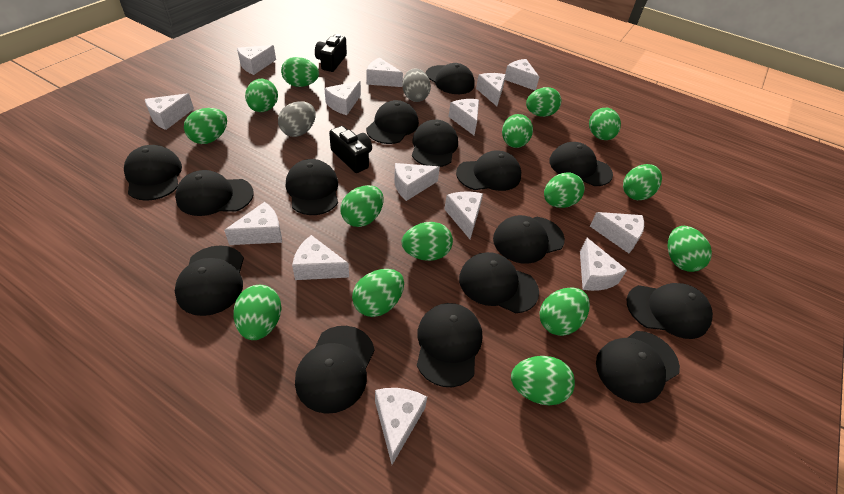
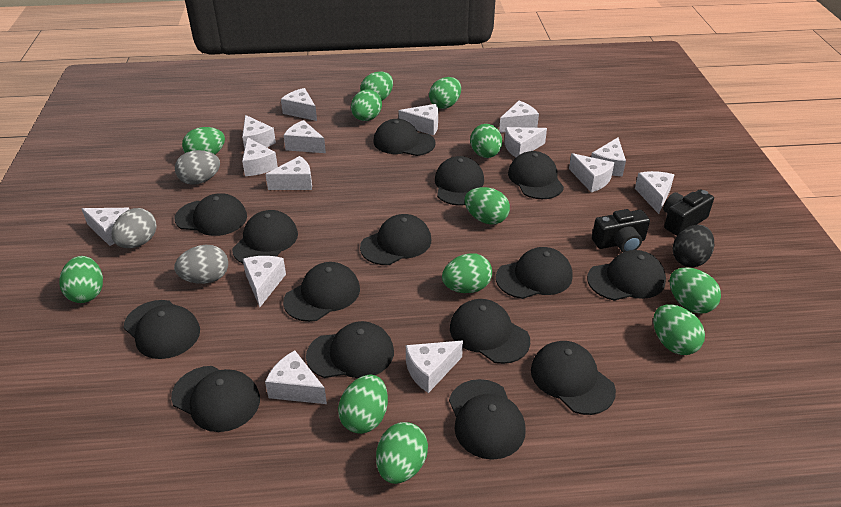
black egg: none = 0 -> [672,225,714,267] = 1
green egg: [184,108,227,144] [233,285,282,340] [245,79,278,112] [281,57,319,87] [340,185,384,227] [352,269,404,317] [402,222,453,261] [502,114,533,148] [511,356,575,405] [526,87,561,117] [539,287,590,336] [544,172,585,208] [589,108,621,140] [623,164,662,200] [668,226,712,272] = 15 -> [59,256,103,303] [182,127,225,155] [338,375,388,434] [351,89,382,121] [360,71,393,101] [376,422,428,484] [429,77,461,109] [442,253,492,293] [464,187,510,225] [470,124,502,158] [653,304,705,355] [669,267,721,314] = 12
grey egg: [278,101,316,137] [402,68,431,102] = 2 -> [111,208,157,248] [174,245,228,284] [175,150,220,185] = 3
white cheese: [145,93,194,130] [224,202,282,245] [237,45,276,75] [292,235,349,280] [324,81,361,115] [366,58,403,87] [375,388,427,465] [394,163,440,201] [444,191,483,239] [449,99,479,136] [476,73,506,106] [505,59,539,90] [580,238,627,291] [590,212,644,253] = 14 -> [81,208,130,246] [242,115,276,149] [242,137,278,176] [243,256,286,307] [265,156,312,190] [265,350,327,404] [281,88,317,121] [284,120,326,153] [399,104,438,135] [406,341,463,393] [499,101,539,133] [504,127,547,157] [569,153,615,192] [591,137,626,176] [635,171,674,214] = 15

